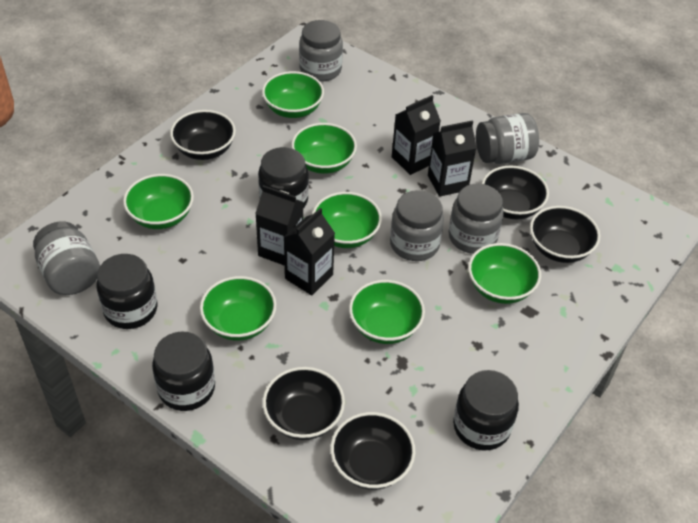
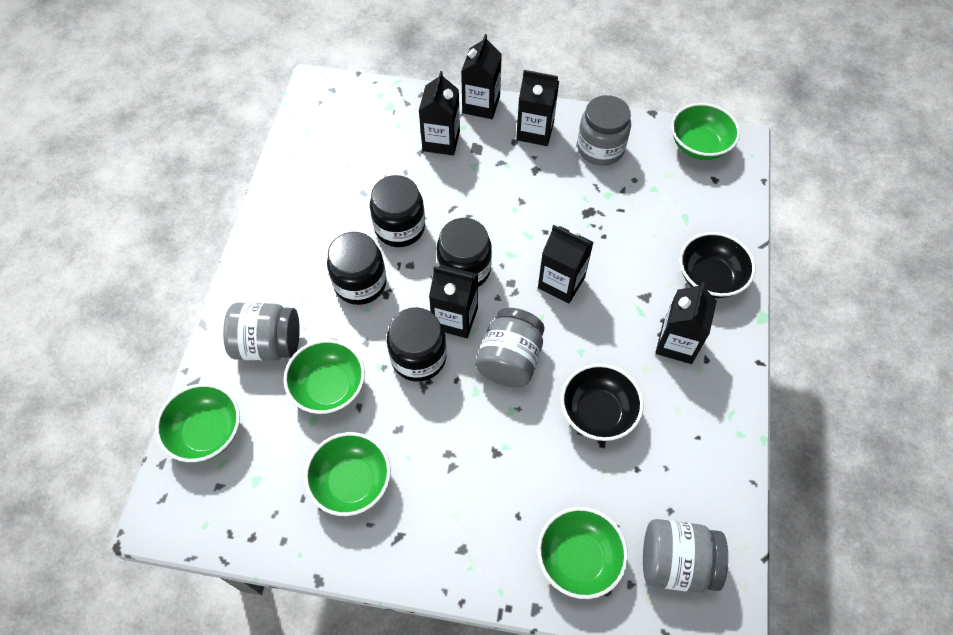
black bowl: [170,110,236,160] [262,367,345,440] [330,412,416,490] [482,166,549,219] [530,206,600,263] = 5 -> [561,364,644,441] [680,232,755,298] = 2
black carton: [255,185,303,266] [284,208,335,295] [392,95,441,175] [428,120,476,197] = 4 -> [419,71,460,155] [429,265,478,338] [461,34,502,119] [516,70,559,146] [538,225,594,303] [655,282,717,364] = 6
green bowl: [123,174,194,229] [200,276,277,341] [262,71,324,118] [291,123,357,174] [312,192,382,248] [349,280,425,344] [468,243,541,304] = 7 -> [155,383,240,462] [283,339,365,414] [304,432,391,516] [537,507,628,599] [671,103,740,160] = 5
grey jar: [33,221,100,295] [299,20,343,82] [390,190,444,261] [448,184,504,254] [476,113,539,164] = 5 -> [223,302,300,361] [476,308,544,387] [577,95,631,166] [643,519,728,593] = 4

